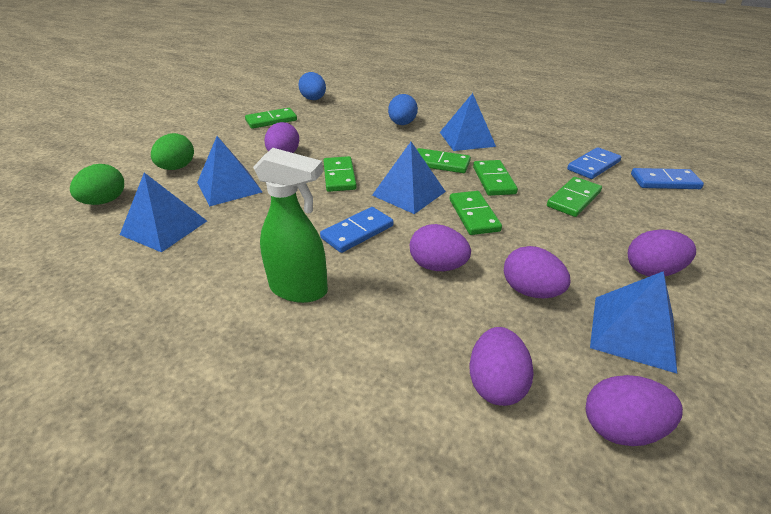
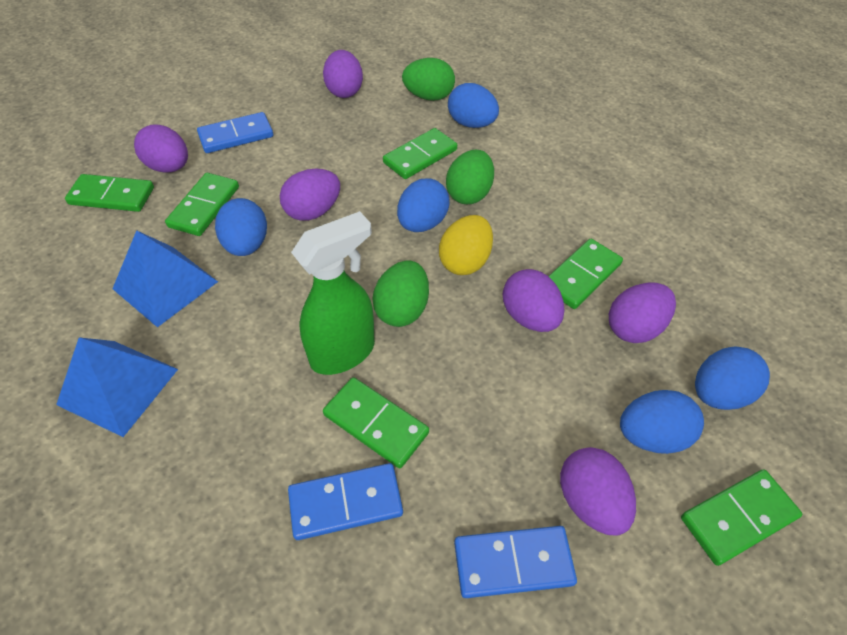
blue egg: [298,72,326,100] [388,94,418,125] = 2 -> [215,198,267,256] [397,178,449,232] [448,83,499,128] [620,390,704,454] [695,346,770,410] = 5
blue pyramid: [120,173,207,253] [197,136,262,206] [372,142,446,214] [440,93,496,151] [590,271,677,374] = 5 -> [56,337,178,437] [112,230,218,327] = 2
green egg: [70,164,124,205] [151,133,194,170] = 2 -> [372,260,429,327] [402,58,455,101] [446,150,494,204] = 3
yellow egg: none = 0 -> [439,215,493,275] = 1

